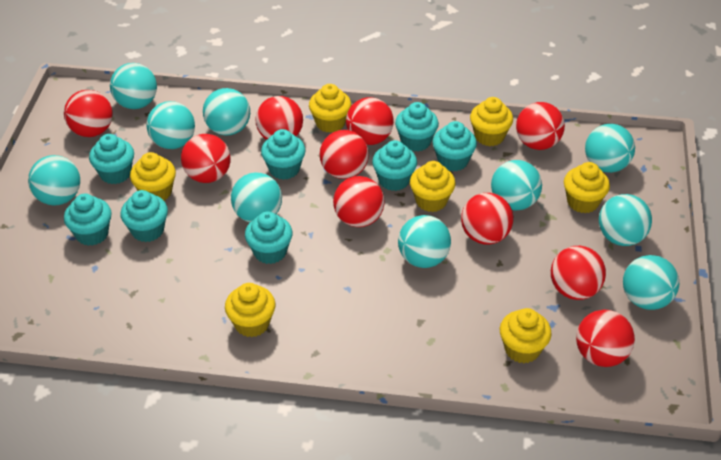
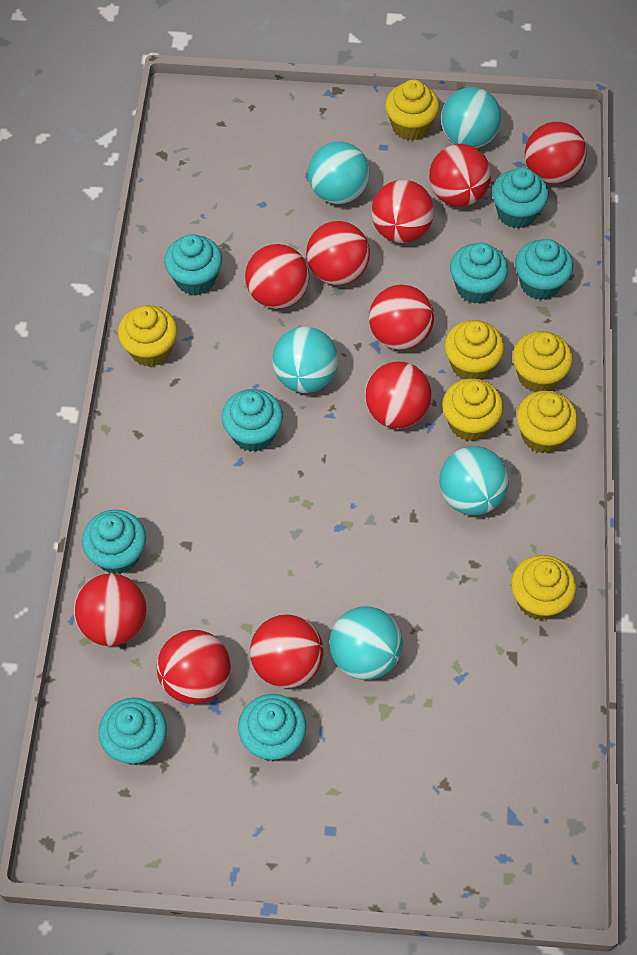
turquoise ball: [28,155,80,206] [110,63,157,109] [146,101,195,149] [203,88,250,136] [231,172,282,223] [398,215,451,268] [491,160,542,210] [585,124,635,173] [599,194,652,246] [623,255,679,310] = 10 -> [272,327,338,393] [308,141,370,204] [329,606,403,680] [439,446,509,515] [441,87,501,148] = 5

